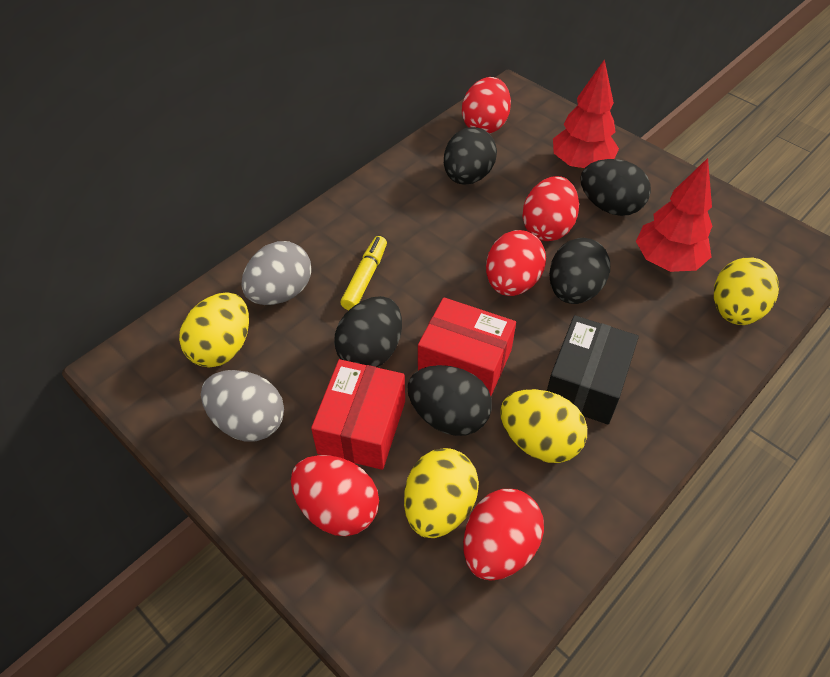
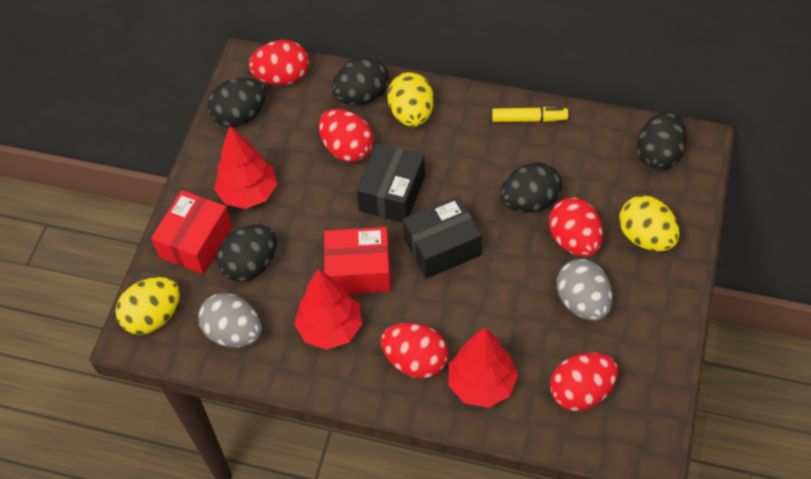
black box: [547,315,639,425] = 1 -> [356,143,425,223] [403,196,482,279] = 2
red tree: [553,59,619,170] [636,158,712,272] = 2 -> [214,126,277,209] [294,269,362,350] [449,327,518,408] = 3
yellow egg: [179,292,249,368] [404,448,479,538] [500,389,587,463] [714,257,779,325] = 4 -> [116,277,180,335] [387,72,434,127] [619,195,680,252] = 3

